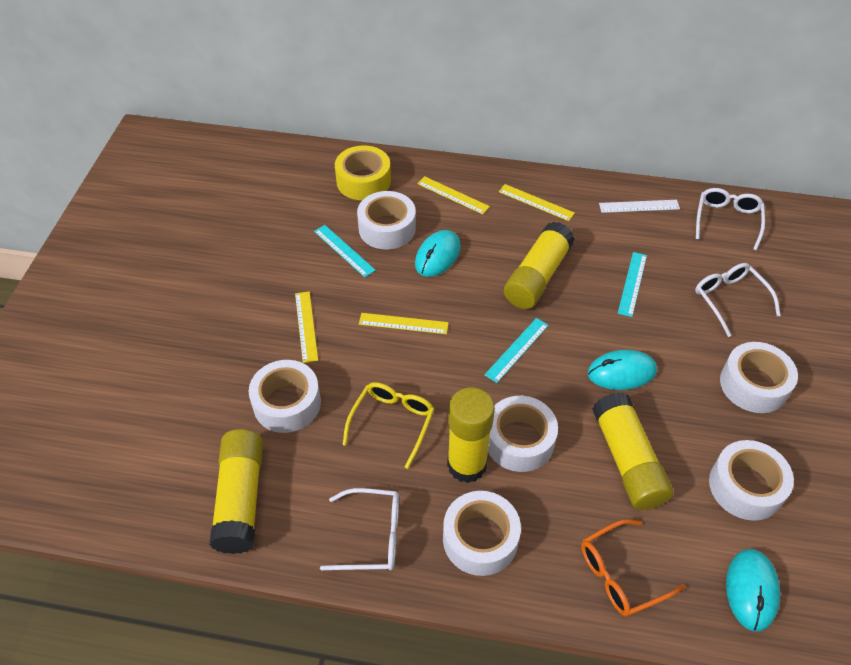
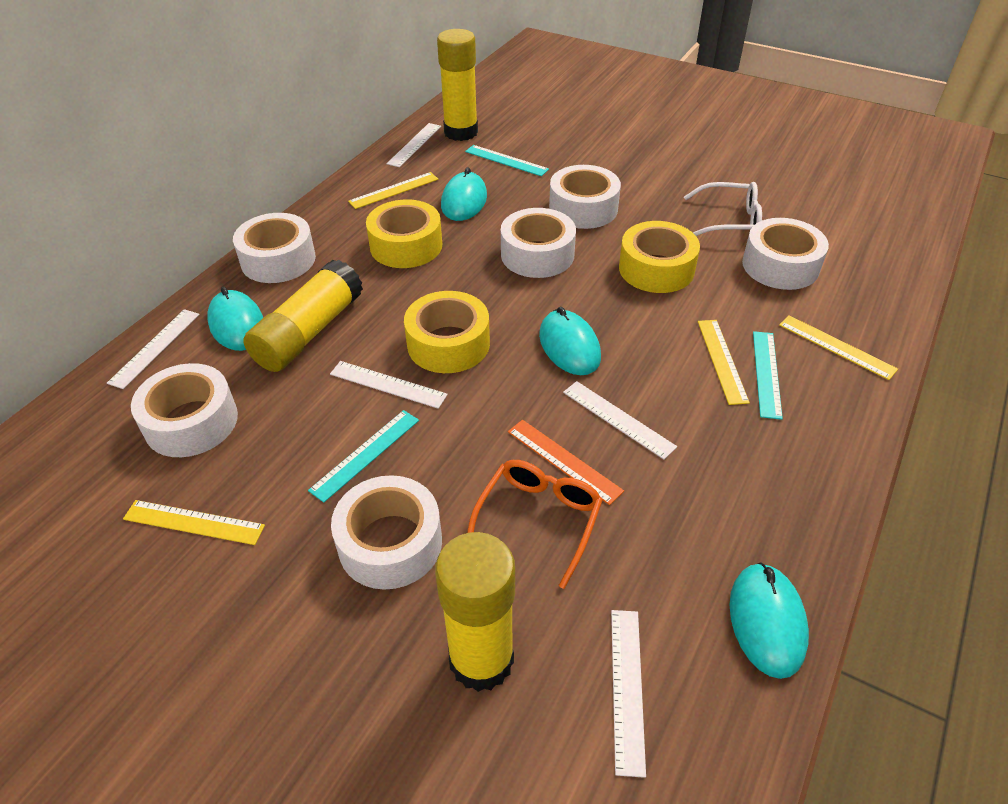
orange ruler: none = 0 -> [508,420,624,505] = 1
turquoise mouse: [415,230,461,277] [588,350,657,390] [726,549,780,631] = 3 -> [207,287,263,351] [441,167,487,221] [539,307,601,375] [730,562,809,679] = 4
white glasses: [320,488,399,571] [695,263,781,337] [696,188,765,251] = 3 -> [684,182,762,236] = 1
white ruler: [599,200,680,213] = 1 -> [107,309,200,389] [330,361,448,409] [386,123,441,167] [563,381,677,460] [611,610,646,778] = 5
yellow glasses: [342,382,434,469] = 1 -> none = 0
yellow glue stick: [209,429,263,554] [447,388,495,483] [504,222,575,309] [592,392,673,510] = 4 -> [243,260,363,372] [435,532,515,692] [437,29,478,141] = 3
yellow tape: [335,145,391,200] = 1 -> [366,200,442,268] [404,291,490,373] [619,221,700,293] = 3

